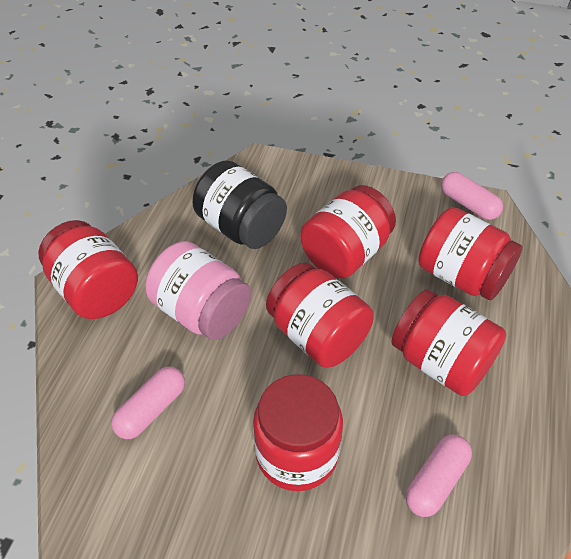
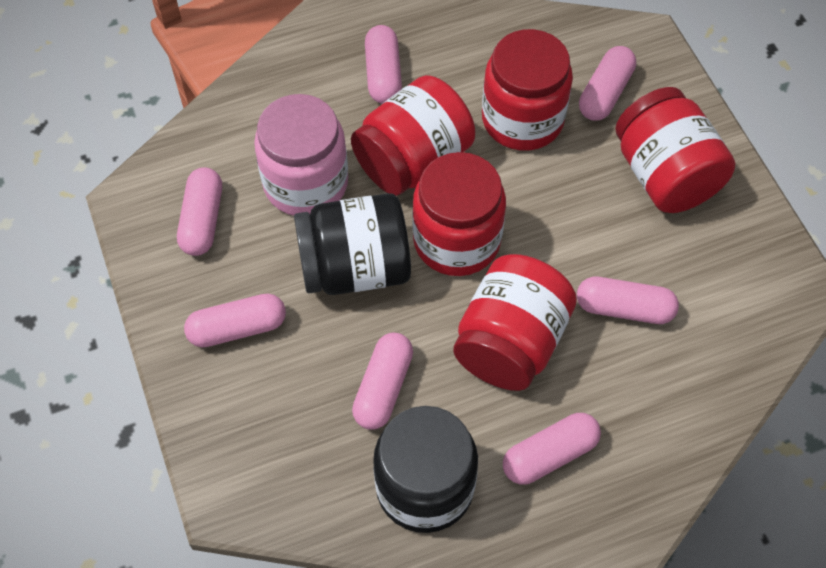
black jar: [193,160,287,249] = 1 -> [294,193,411,295] [373,406,478,533] = 2
pink capsule: [111,367,185,439] [406,435,472,517] [441,172,503,220] = 3 -> [177,167,222,256] [184,294,286,347] [352,332,413,429] [365,25,402,104] [503,413,601,485] [577,277,679,324] [579,46,636,121] = 7
red jar: [38,220,138,319] [253,374,343,491] [266,262,374,368] [300,185,396,279] [391,289,506,396] [418,207,523,300] = 6 -> [351,75,475,196] [412,152,506,276] [453,254,577,391] [482,29,573,151] [615,87,736,213] = 5

